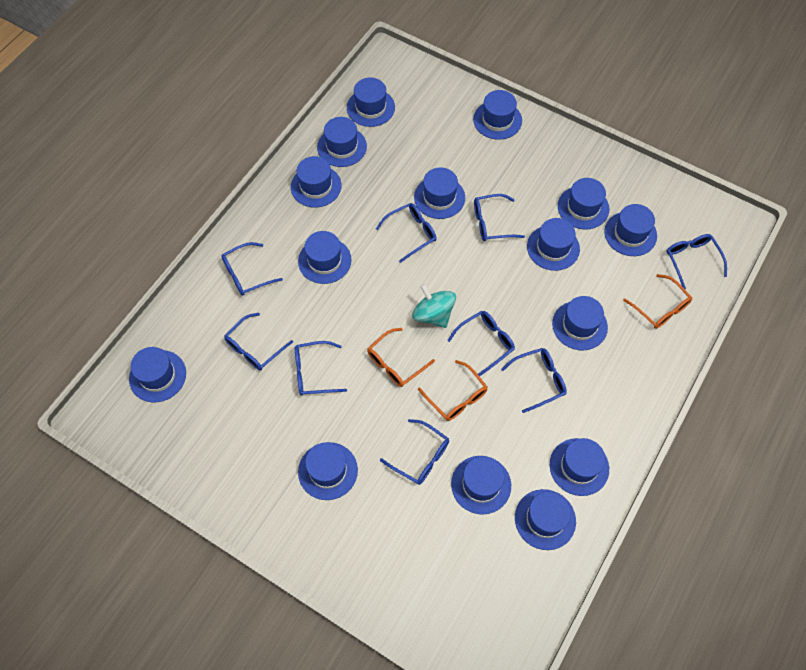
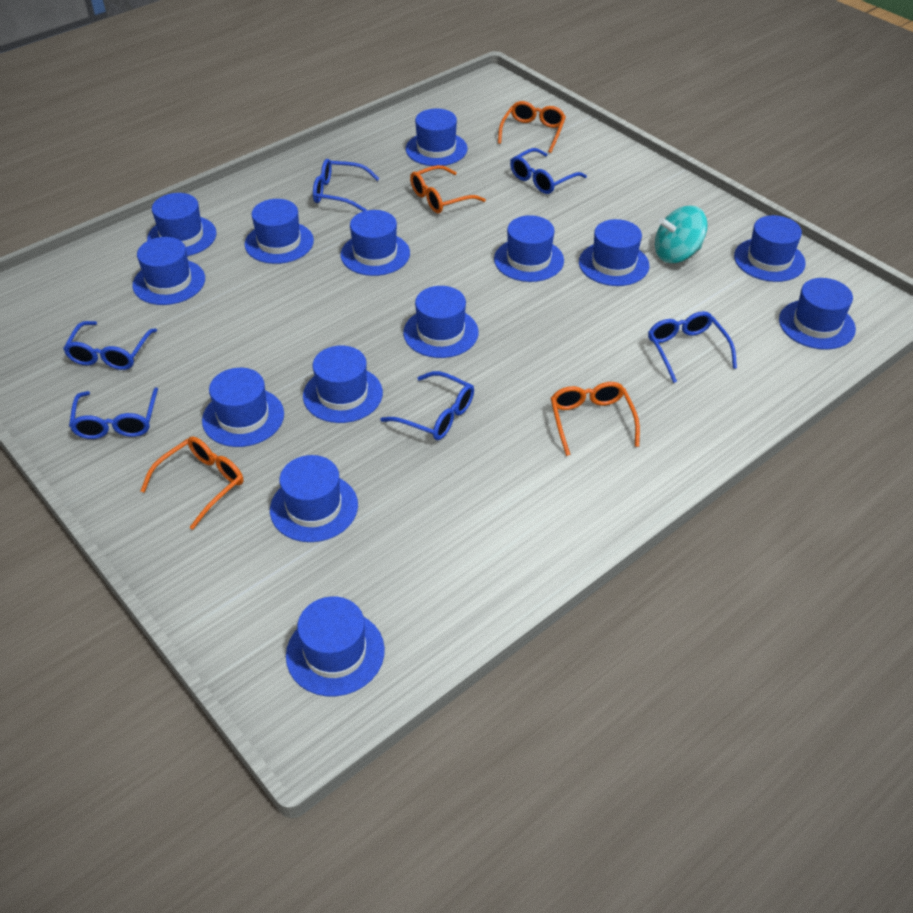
blue glasses: [221,242,283,296] [224,313,293,370] [295,341,347,396] [376,203,437,263] [380,419,449,485] [447,311,515,376] [474,194,525,241] [501,348,567,413] [666,234,727,289] = 9 -> [63,321,157,370] [69,387,158,439] [313,159,380,211] [381,371,474,440] [510,148,587,194] [648,311,737,383] = 6
blue hat: [129,347,186,402] [291,156,342,208] [298,231,351,284] [298,442,358,500] [317,117,367,167] [347,77,395,127] [414,167,465,219] [451,456,511,515] [473,90,522,140] [515,489,576,550] [527,218,580,271] [550,438,609,496] [552,296,608,350] [558,178,609,230] [604,204,657,256] = 15 -> [132,237,205,305] [147,193,216,256] [202,368,284,447] [245,199,314,264] [270,455,358,542] [286,596,385,696] [303,346,383,423] [341,210,410,276] [403,286,479,358] [406,109,467,166] [494,215,564,282] [579,219,649,286] [734,215,806,282] [779,278,856,350] = 14
orange glasses: [367,328,435,387] [418,360,488,421] [623,274,692,329] = 3 -> [141,436,243,530] [410,165,486,213] [498,101,566,153] [551,382,640,456] = 4

